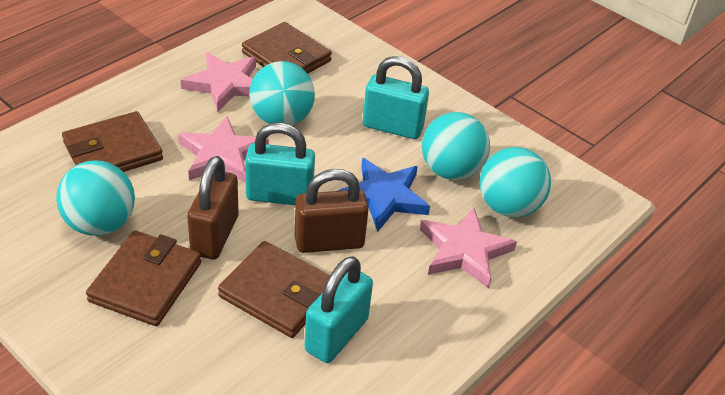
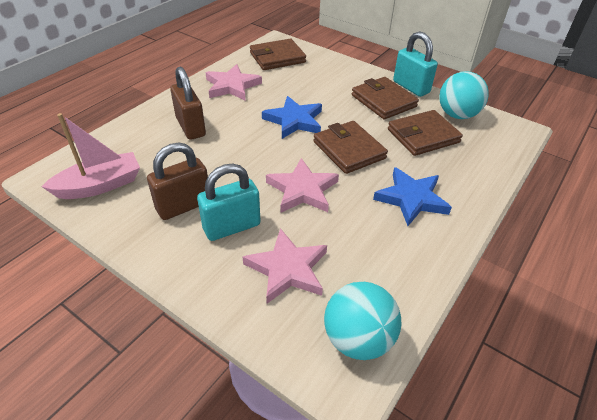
blue star: [338,158,430,232] = 1 -> [262,96,322,139] [373,167,452,226] = 2
pink boat: none = 0 -> [42,113,140,199] = 1
turquoise ball: [56,160,135,236] [249,61,315,125] [422,112,490,180] [480,147,551,217] = 4 -> [324,282,401,360] [439,71,489,119] = 2
turquoise padlock: [245,123,315,205] [304,256,373,363] [363,56,429,139] = 3 -> [197,164,261,241] [393,31,438,97] = 2

